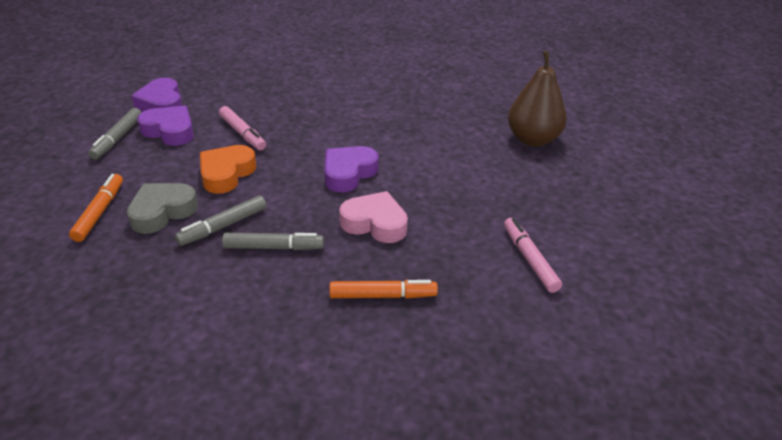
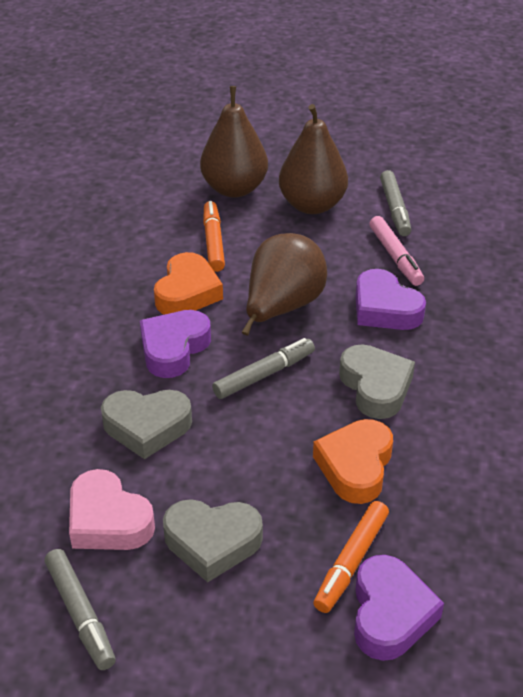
brown pear: [508,51,567,147] = 1 -> [200,86,268,198] [242,233,327,336] [279,104,348,214] = 3
grey heart: [127,183,198,234] = 1 -> [101,390,192,459] [163,499,263,582] [339,344,415,419] = 3
orange heart: [200,145,256,194] = 1 -> [154,252,223,315] [313,419,393,504] = 2
pink marker: [219,106,266,151] [504,218,562,293] = 2 -> [369,216,424,286] = 1

